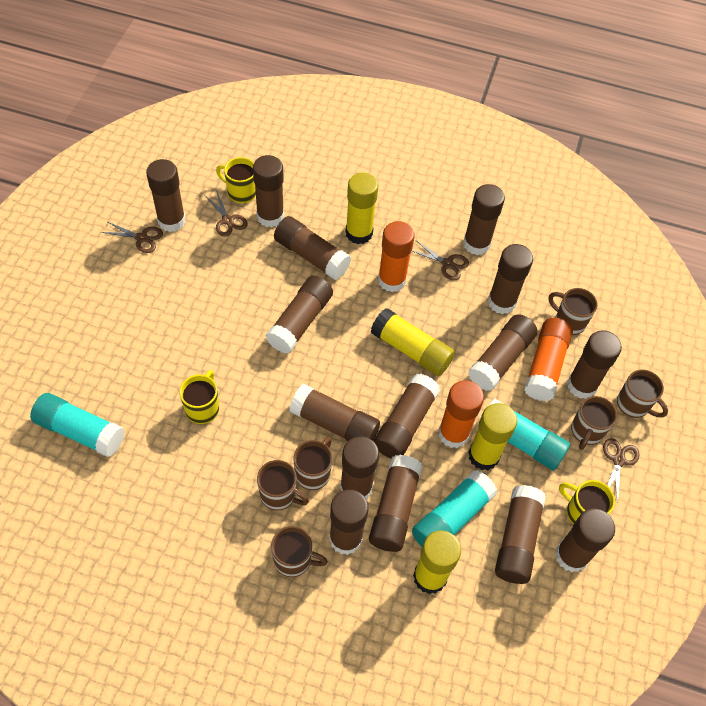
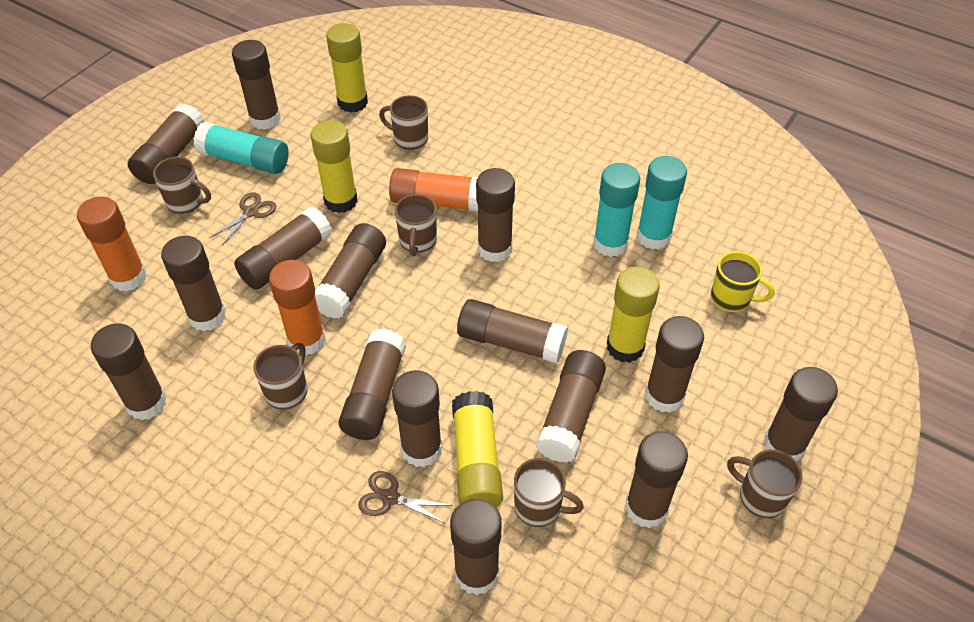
brown scissors: [101,221,163,253] [205,190,248,237] [412,241,469,280] [603,438,640,504] = 4 -> [209,192,276,246] [358,471,453,524] = 2
yellow mug: [179,370,219,424] [216,157,256,203] [559,480,615,525] = 3 -> [711,251,775,312] = 1

